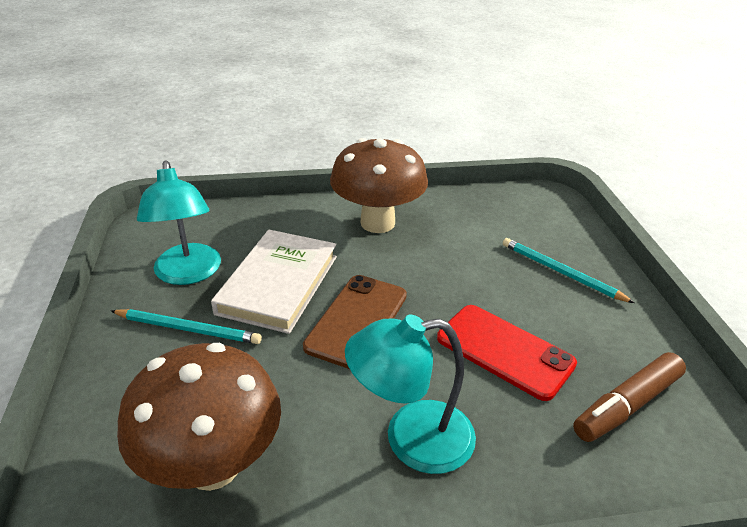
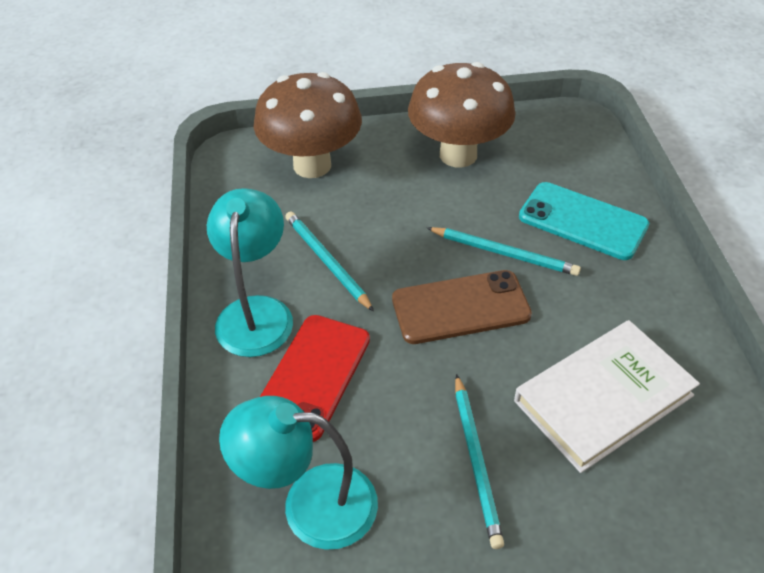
brown marker: [573,352,686,442] = 1 -> none = 0
turquoise pencil: [111,309,262,344] [503,238,635,303] = 2 -> [285,211,374,311] [427,227,581,276] [455,374,504,549] = 3
turquoise phone: none = 0 -> [519,182,649,260] = 1

